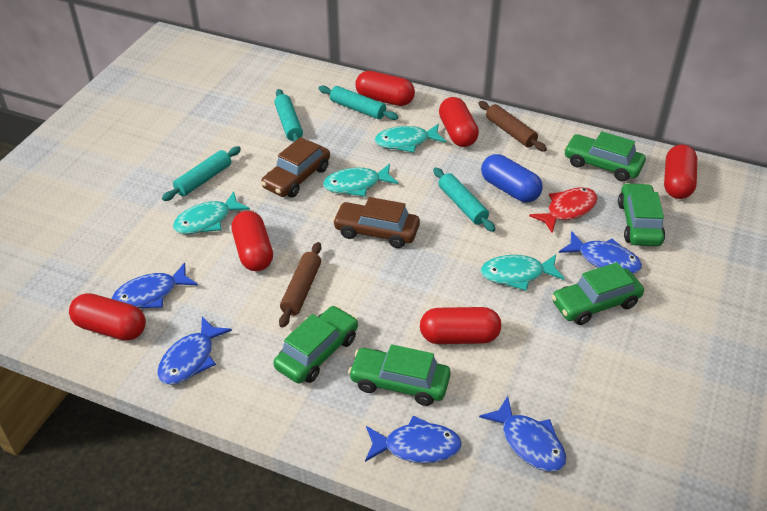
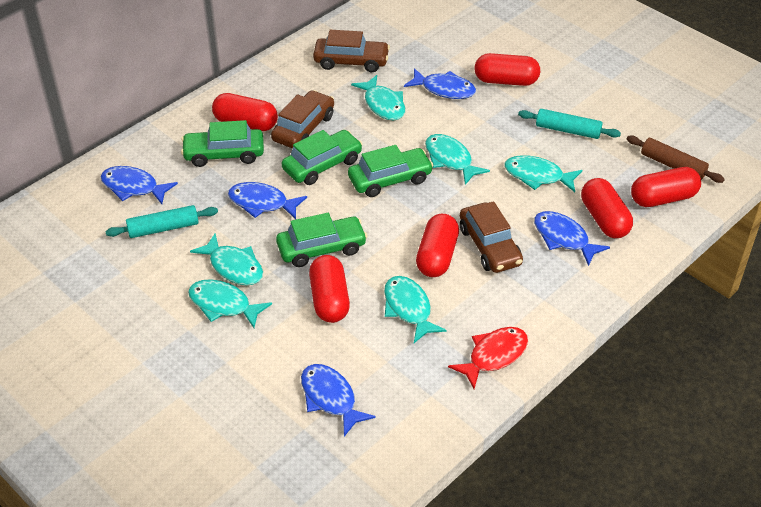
blue capsule: [481,154,543,202] = 1 -> none = 0
brown car: [261,137,330,198] [332,197,420,248] = 2 -> [271,90,334,148] [313,30,390,73] [460,201,523,273] = 3
brown rolling pin: [279,242,321,328] [478,101,547,152] = 2 -> [627,136,725,183] = 1
green car: [273,306,358,384] [348,344,451,406] [551,262,644,325] [564,131,646,181] [618,183,665,246] = 5 -> [181,120,264,167] [276,213,367,267] [282,130,362,185] [348,145,434,197] = 4
turquoise fish: [173,191,250,234] [323,164,398,197] [375,124,446,153] [481,254,565,291] = 4 -> [188,279,272,328] [190,234,263,285] [351,75,405,120] [384,276,447,343] [425,134,490,185] [504,155,582,192] = 6
turquoise rolling pin: [162,146,241,201] [274,89,303,142] [318,85,398,120] [433,167,495,232] = 4 -> [105,205,218,238] [518,109,621,139] = 2

